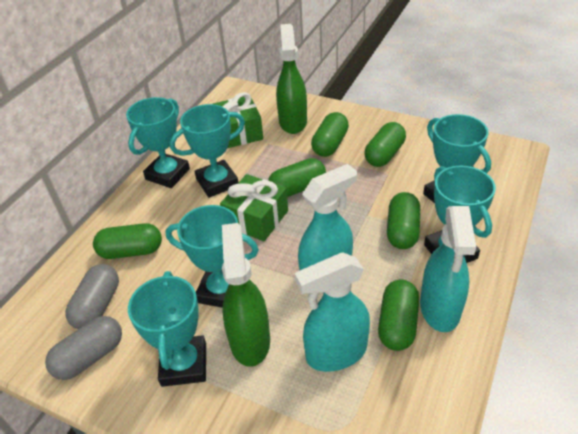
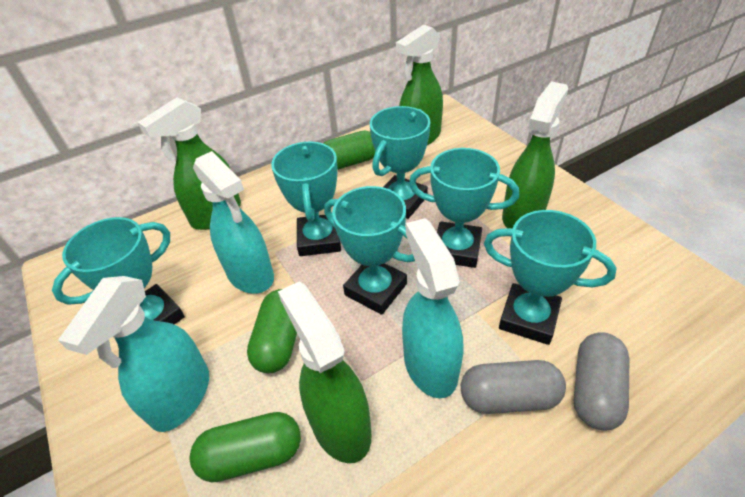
green capsule: [93,223,162,259] [268,158,326,197] [311,112,349,157] [365,122,406,167] [378,279,419,351] [387,192,420,249] = 6 -> [190,412,301,482] [247,289,297,373] [323,131,375,170] = 3
green gift: [213,92,263,148] [220,174,288,241] = 2 -> none = 0
green spray bottle: [222,223,270,367] [276,24,307,134] = 2 -> [137,97,241,230] [278,282,371,463] [396,24,443,145] [502,81,568,229] = 4

